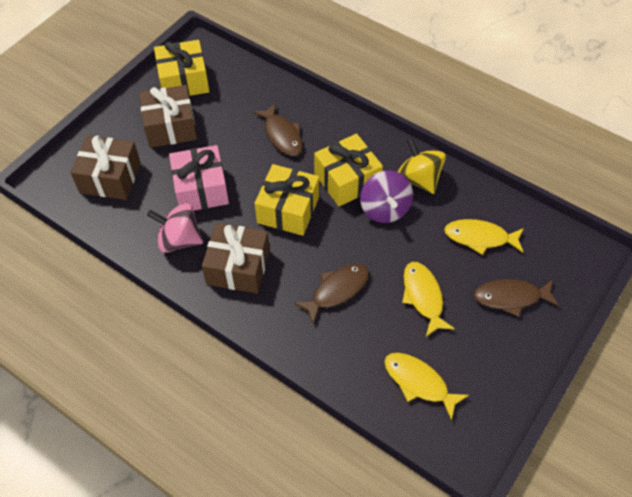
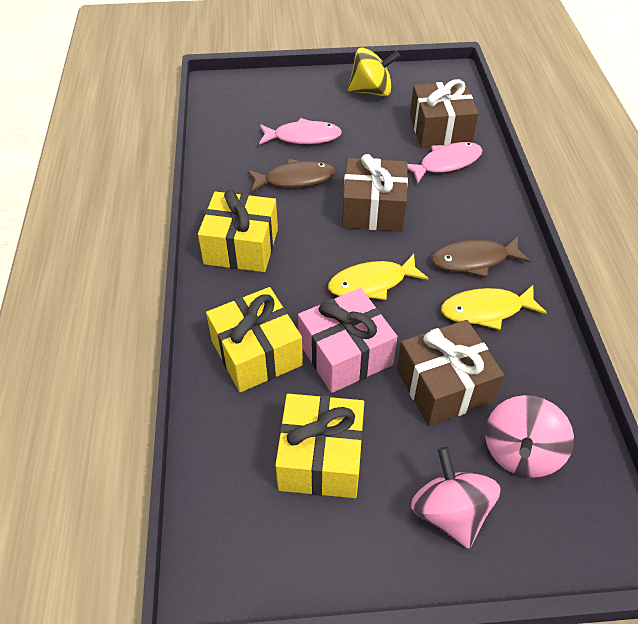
brown fish: [253,103,303,156] [294,264,369,324] [474,279,559,317] = 3 -> [247,159,336,193] [431,236,531,277] = 2
pink fish: none = 0 -> [259,118,342,145] [408,142,483,184] = 2
pink spinning top: [147,203,203,253] = 1 -> [411,447,501,549] [485,395,574,478] = 2
purple spinning top: [360,170,413,223] = 1 -> none = 0
yellow fish: [384,353,469,421] [402,262,455,336] [444,219,524,255] = 3 -> [328,254,429,300] [441,285,547,330] = 2

